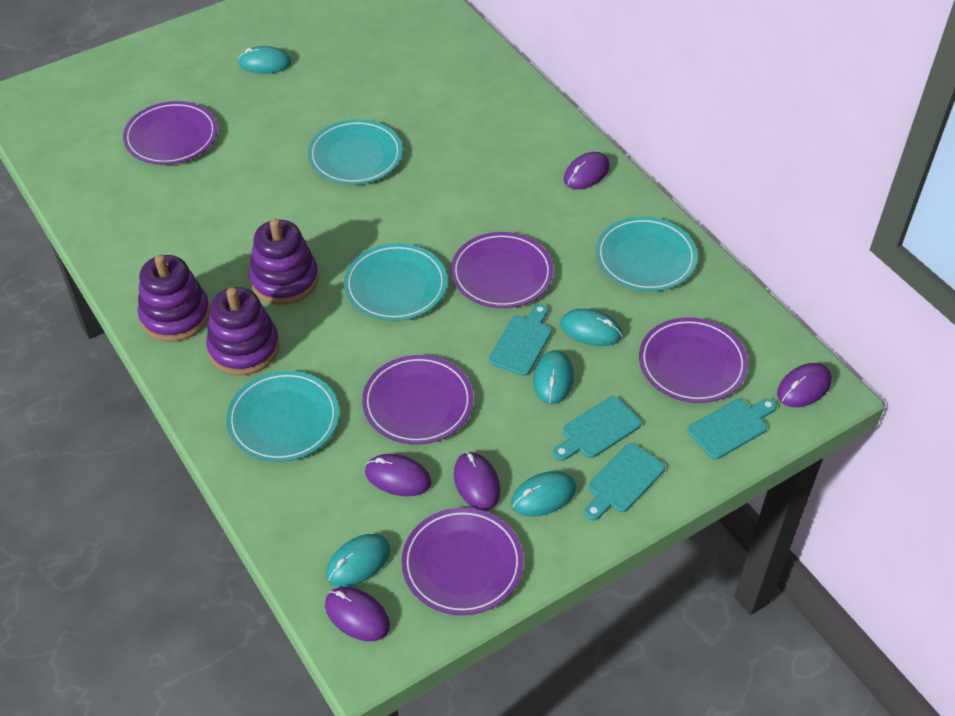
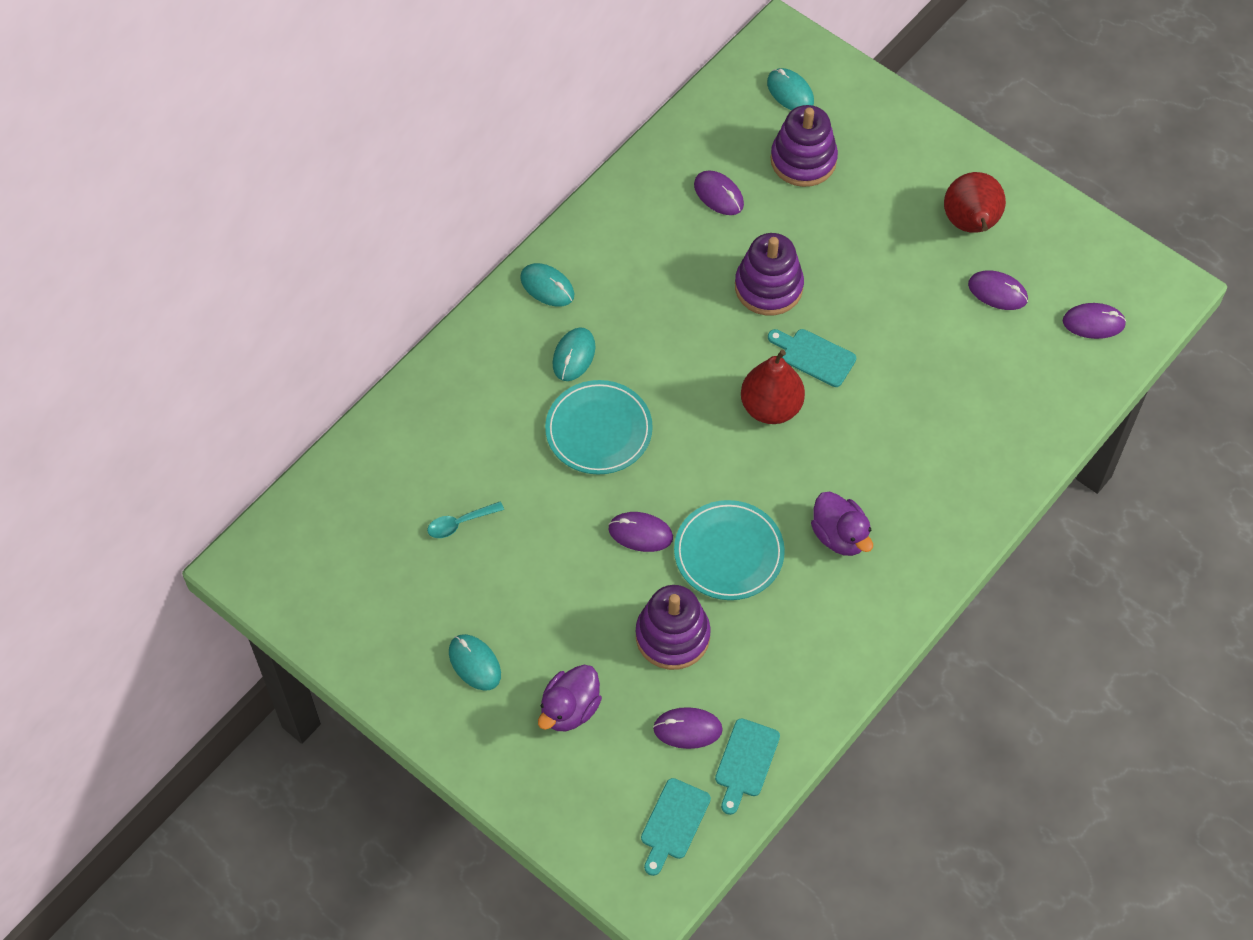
purple duck: none = 0 -> [538,665,602,731] [811,491,873,556] = 2
purple plate: [123,101,217,165] [362,355,473,445] [402,508,523,615] [451,232,553,308] [639,317,748,403] = 5 -> none = 0
red pear: none = 0 -> [741,350,805,424] [944,172,1006,233] = 2
turquoise cutting board: [489,304,552,376] [553,396,641,461] [584,443,665,520] [688,398,777,459] = 4 -> [641,778,711,876] [715,718,780,815] [768,329,856,387] = 3
turquoise mouse: [238,46,291,74] [326,534,390,587] [511,471,576,516] [533,350,574,404] [560,309,622,346] = 5 -> [449,634,501,691] [520,263,574,307] [553,327,595,381] [767,68,814,110] = 4
turquoise plate: [226,371,339,462] [308,119,403,185] [344,243,447,321] [596,217,698,291] = 4 -> [545,380,653,474] [674,500,785,600] = 2
turquoise spoon: none = 0 -> [427,502,504,538] = 1

